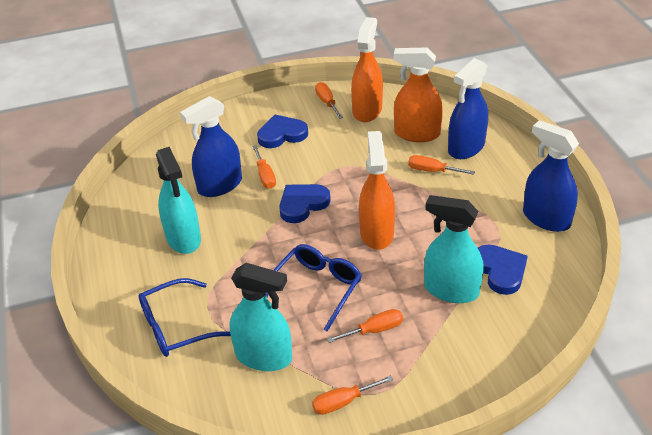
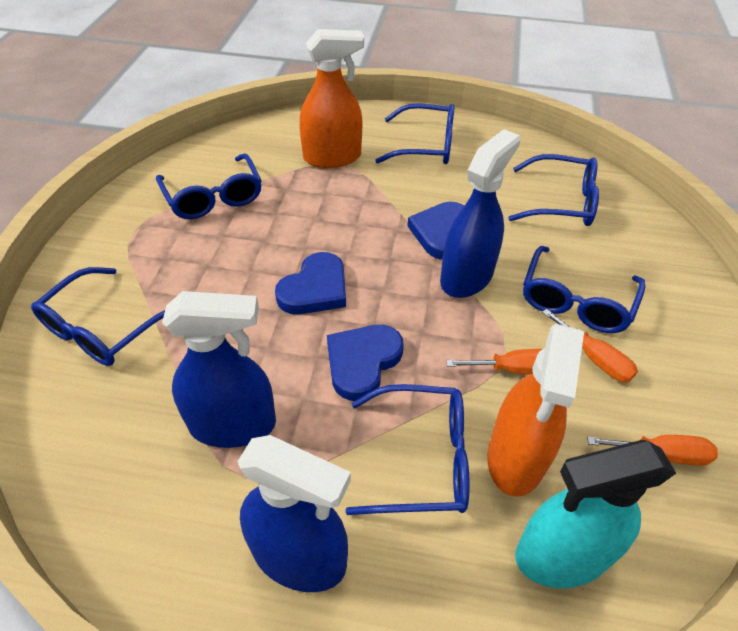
blue glasses: [139,278,231,357] [265,244,362,331] = 2 -> [31,267,165,366] [156,153,262,219] [345,384,470,515] [375,103,454,164] [508,154,599,226] [523,246,646,333] = 6
orange screwdriver: [252,145,276,189] [312,375,393,415] [315,82,343,119] [327,309,403,343] [408,155,475,175] = 5 -> [446,349,542,374] [542,309,638,382] [587,435,718,466] = 3
orange spray bottle: [351,17,383,122] [359,131,395,250] [394,47,443,142] = 3 -> [299,29,364,168] [487,324,584,497] = 2
turquoise spray bottle: [156,147,201,254] [229,263,292,371] [424,195,484,303] = 3 -> [515,440,676,588] = 1

